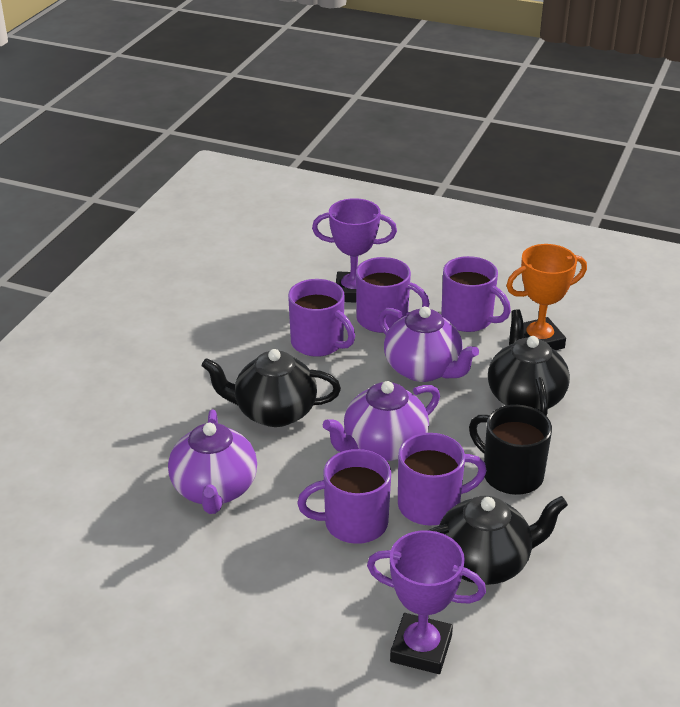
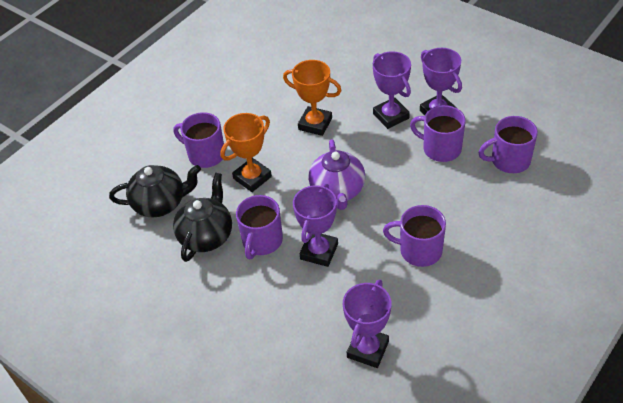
black mug: [469,405,552,495] = 1 -> none = 0
black teapot: [202,349,341,427] [429,495,568,585] [488,309,570,416] = 3 -> [109,165,201,217] [173,173,232,262] = 2
orange trophy: [506,244,587,350] = 1 -> [220,113,272,192] [283,60,342,136] = 2
purple teapot: [168,409,257,514] [323,381,440,461] [378,306,479,382] = 3 -> [309,139,365,210] = 1
purple trophy: [312,198,397,303] [367,530,486,674] = 2 -> [293,184,338,267] [343,280,391,368] [373,51,411,129] [420,48,462,115] = 4

